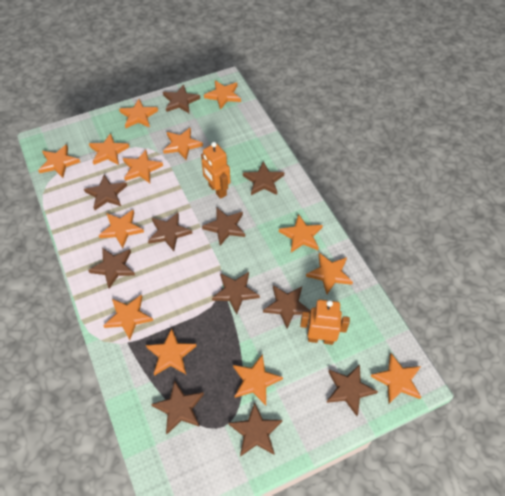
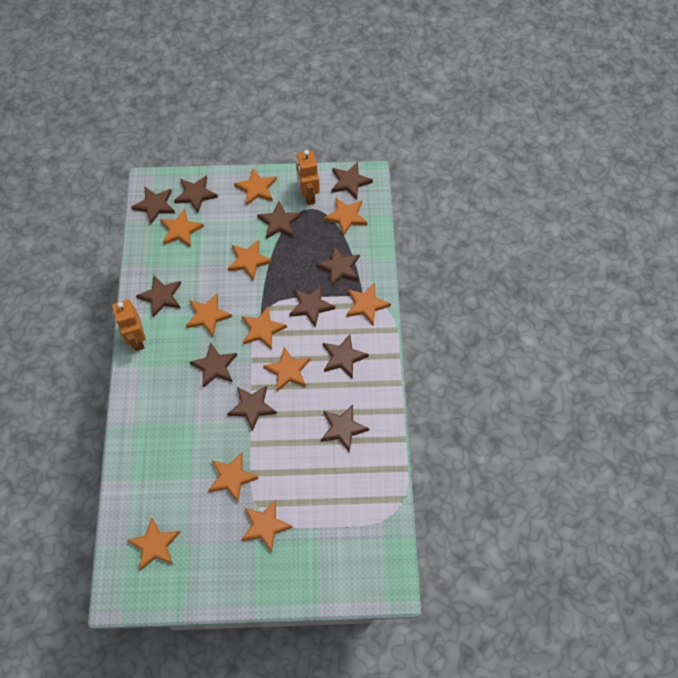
orange star: [38,144,80,178] [89,133,129,165] [99,210,144,248] [103,294,153,340] [119,99,158,128] [123,150,163,183] [146,328,196,376] [163,127,203,160] [204,80,241,110] [233,354,283,405] [279,214,323,253] [306,253,353,294] [370,353,421,403] = 13 -> [127,517,180,571] [160,208,204,248] [186,294,232,336] [208,452,259,502] [228,240,273,281] [234,168,277,206] [241,307,287,350] [241,499,293,552] [263,347,311,391] [324,197,367,236] [346,283,391,325] = 11

